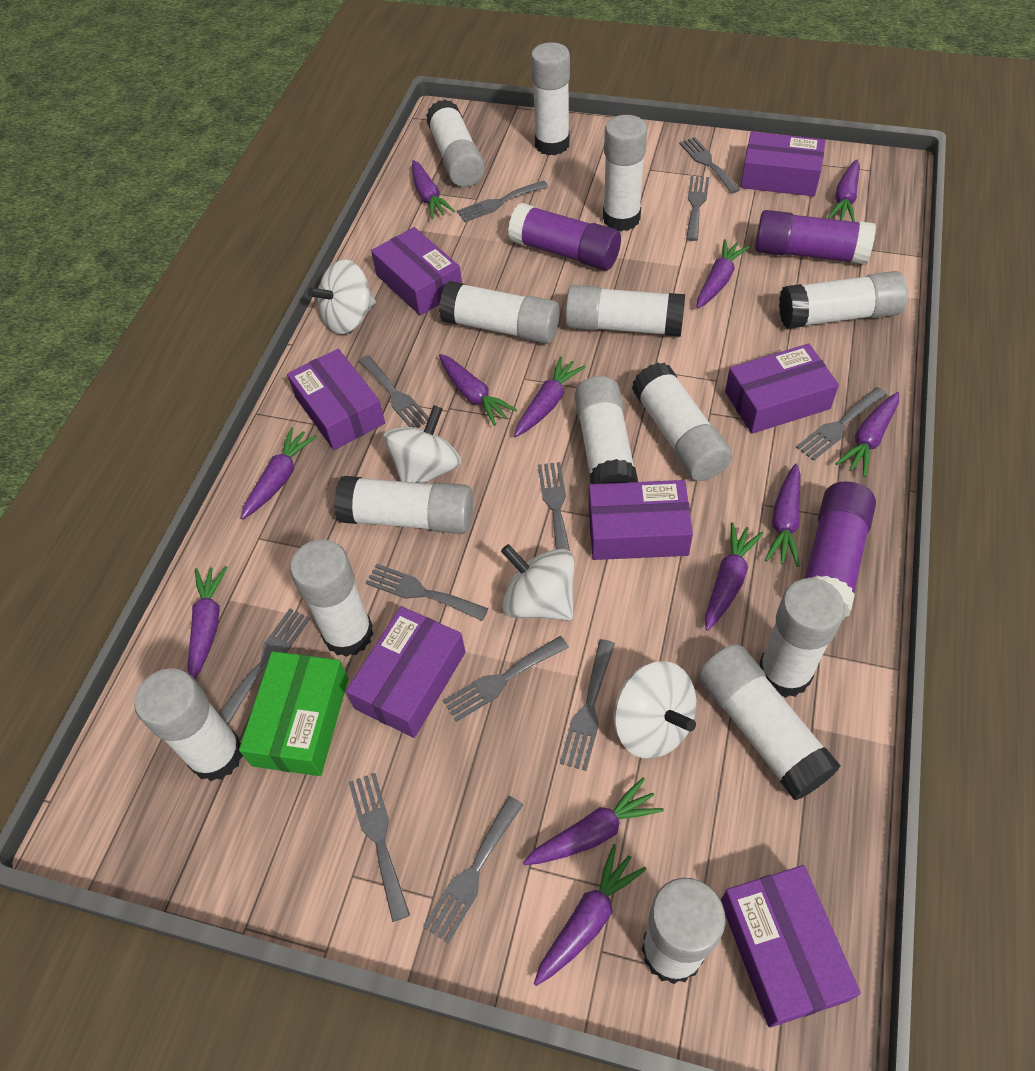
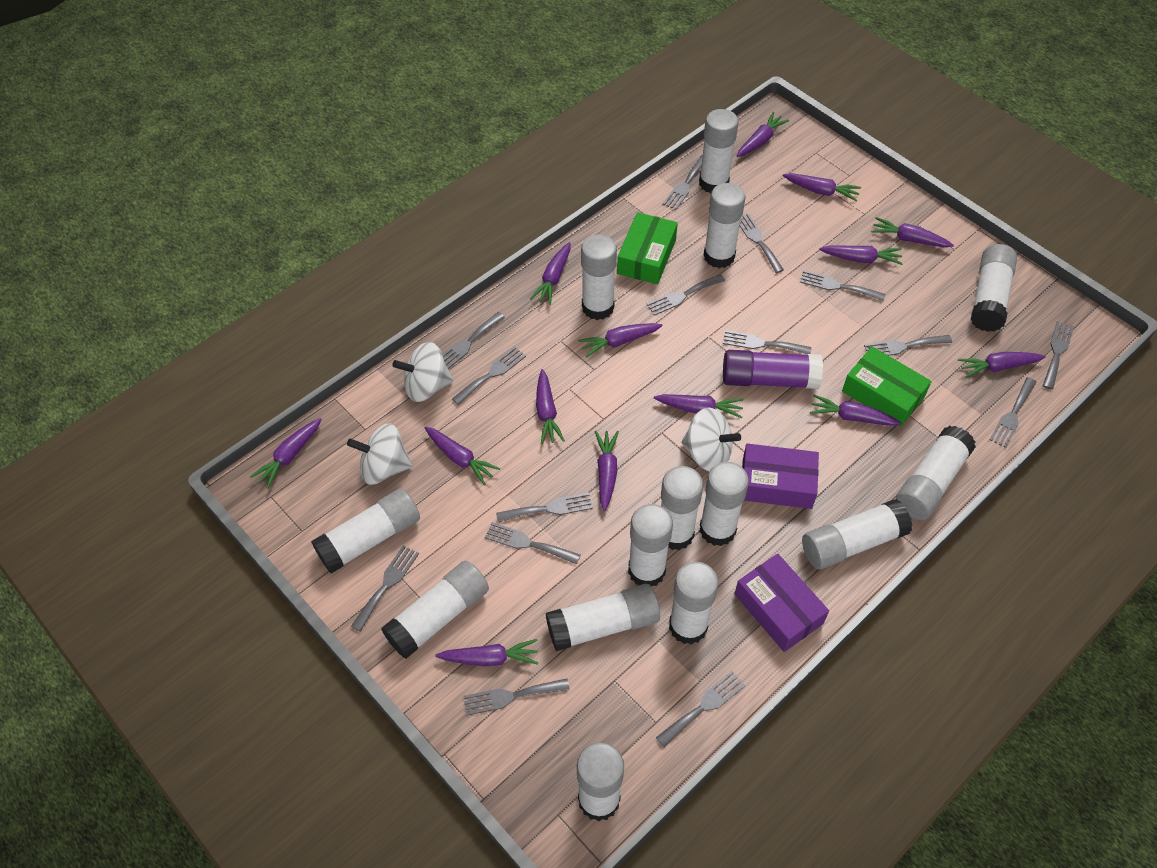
green box: [239,651,348,776] = 1 -> [617,212,678,284] [842,346,932,427] = 2
grey fork: [219,609,310,725] [349,773,410,922] [358,355,429,428] [365,564,488,621] [423,796,523,943] [443,636,569,722] [457,181,548,222] [538,462,570,551] [560,639,615,771] [679,137,740,194] [686,176,709,241] [796,387,887,461] = 12 -> [351,545,419,632] [442,312,505,369] [452,346,526,405] [463,679,570,716] [485,522,581,565] [496,492,593,522] [646,274,725,315] [656,671,746,747] [663,155,703,210] [723,330,811,354] [740,213,784,273] [800,270,885,301] [864,335,952,356] [990,377,1036,448] [1043,321,1074,390] = 15
purple box: [287,349,385,450] [346,606,465,738] [371,227,462,316] [589,480,693,560] [721,865,861,1028] [725,343,839,434] [740,132,825,196] = 7 -> [735,554,829,652] [742,444,819,509] = 2
purple carrot: [187,566,228,679] [241,428,317,520] [412,160,455,219] [439,354,517,426] [514,356,585,437] [523,778,664,865] [534,844,647,986] [697,239,749,308] [705,522,764,631] [765,464,801,567] [828,160,860,222] [835,392,899,477] = 12 -> [250,418,322,489] [425,427,500,485] [435,639,538,666] [530,242,571,305] [536,369,565,444] [578,323,663,357] [595,431,619,511] [654,394,744,418] [736,112,789,157] [783,173,861,202] [810,394,902,426] [819,246,903,265] [871,217,954,247] [958,352,1046,378] = 14
purple glue stick: [508,203,621,270] [755,210,876,264] [805,481,876,620] = 3 -> [723,350,823,389] = 1
white spinning top: [308,260,376,334] [383,405,461,483] [501,544,574,620] [614,661,696,759] = 4 -> [347,423,413,485] [392,342,454,402] [681,408,741,471] = 3

